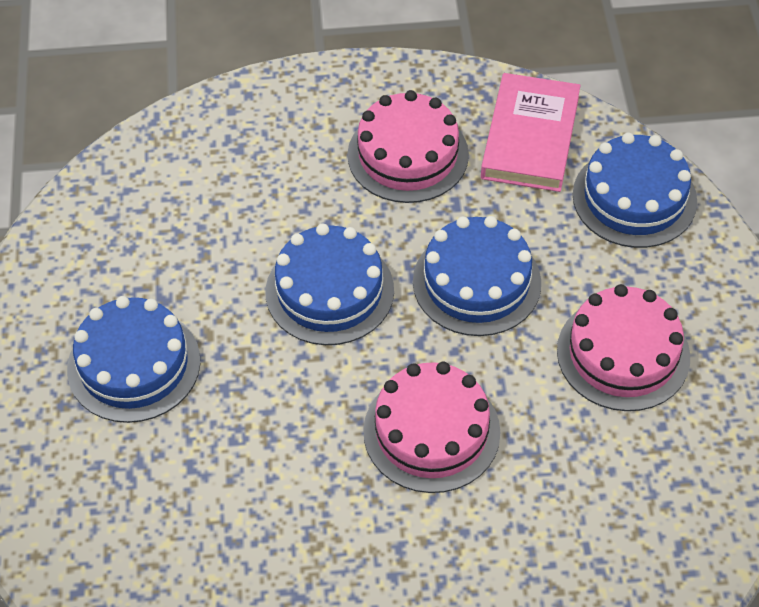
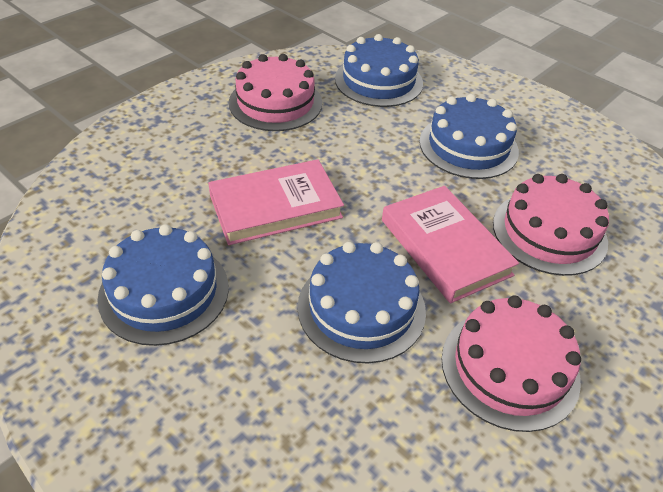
pink book: [481,73,581,192] = 1 -> [208,159,344,245] [382,186,519,303] = 2

